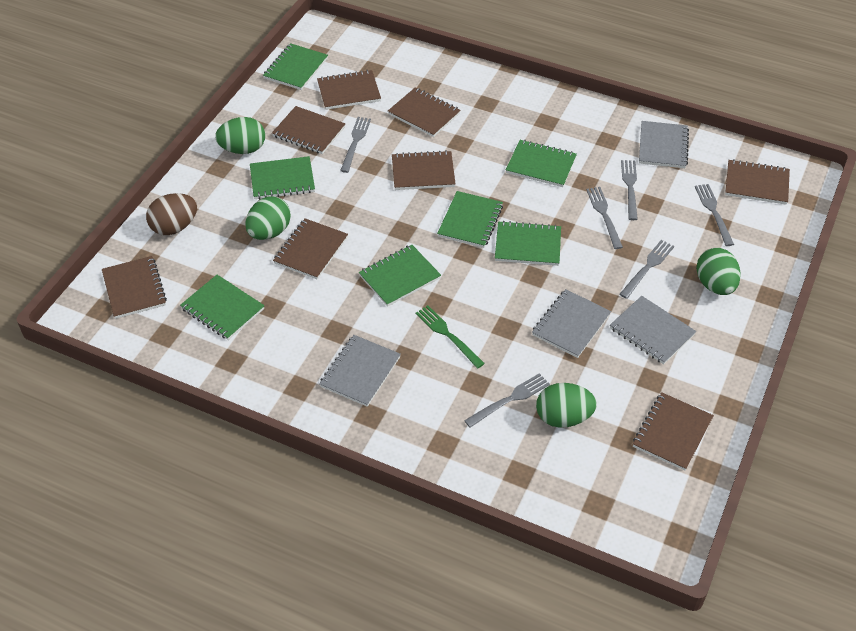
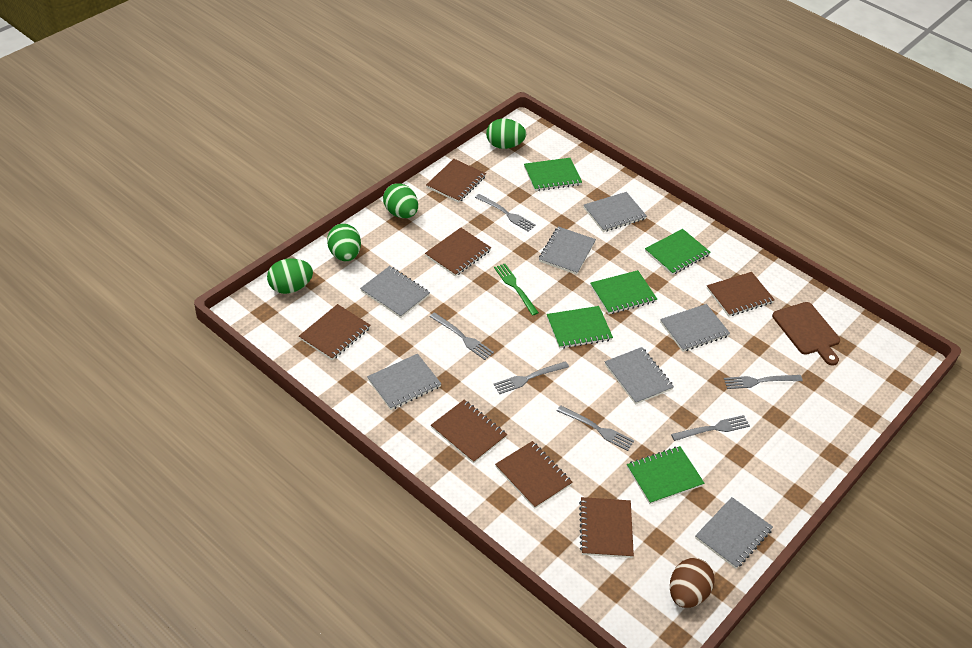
brown cutting board: none = 0 -> [772,302,840,366] = 1
brown notebook: [102,256,167,319] [272,106,345,154] [273,218,348,279] [317,70,381,110] [388,87,461,137] [392,150,455,190] [633,392,714,471] [725,159,790,205] = 8 -> [299,304,371,360] [425,228,491,277] [426,159,486,203] [431,399,507,463] [495,441,573,509] [579,497,634,558] [707,272,775,317] = 7
green notebook: [180,275,265,340] [250,156,315,200] [263,43,328,90] [359,245,441,307] [437,191,503,248] [495,221,561,266] [506,140,577,187] = 7 -> [524,158,582,191] [547,306,613,349] [590,270,657,314] [627,446,705,504] [645,229,711,275] = 5
grey notebook: [319,335,401,407] [532,289,611,358] [610,296,696,364] [639,121,689,168] = 4 -> [360,266,430,318] [367,354,442,410] [539,226,596,275] [583,192,647,232] [605,347,674,404] [660,304,730,352] [695,497,773,569] = 7

